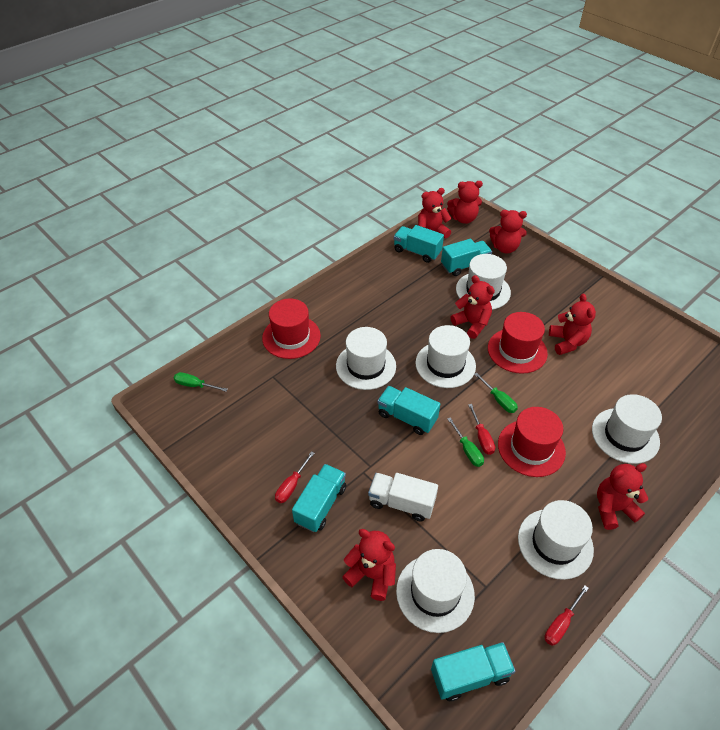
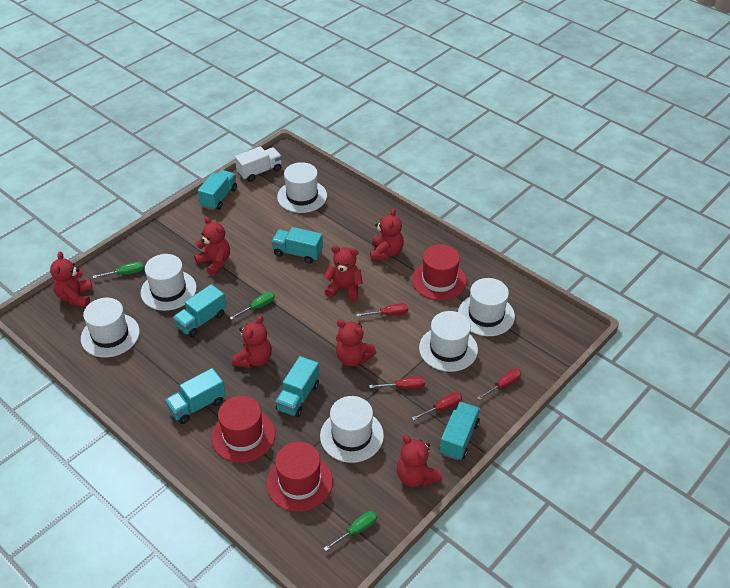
red screwdriver: [275,451,314,503] [468,404,495,455] [545,585,589,646] = 3 -> [356,303,408,317] [369,376,425,389] [412,392,462,421] [477,369,521,400] = 4
turquoise truck: [292,464,346,532] [377,386,440,435] [394,225,444,263] [431,642,515,701] [441,239,492,276] = 5 -> [165,368,226,424] [173,284,226,338] [197,170,237,210] [271,227,323,264] [275,356,320,417] [440,402,480,460] = 6

